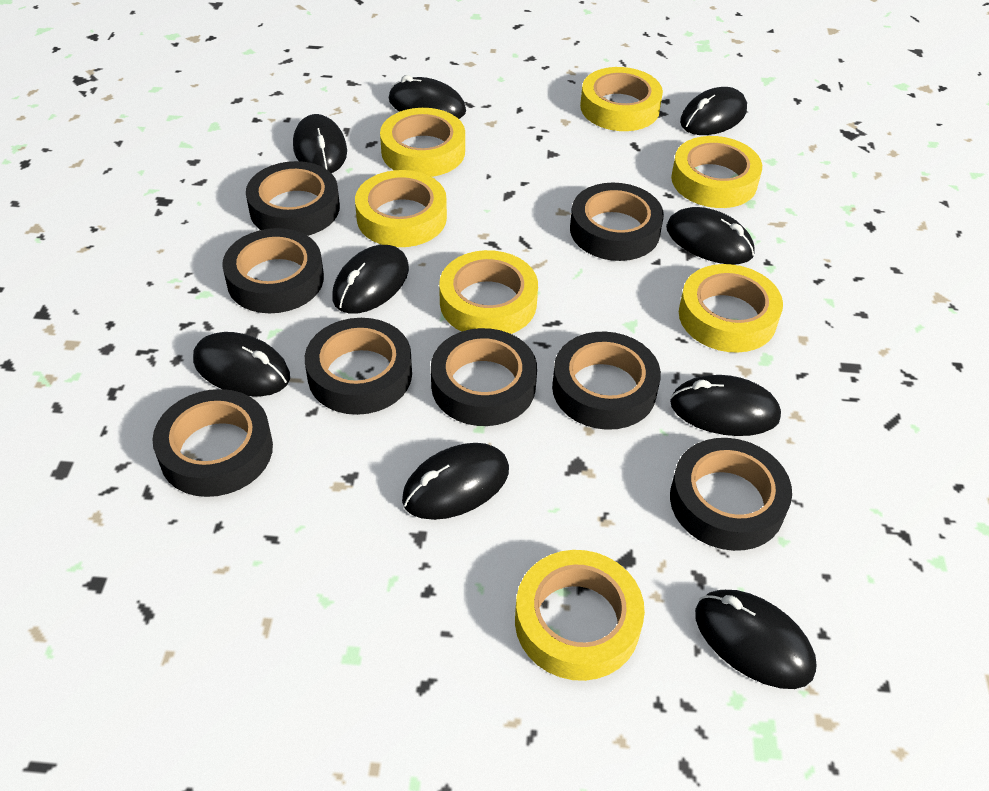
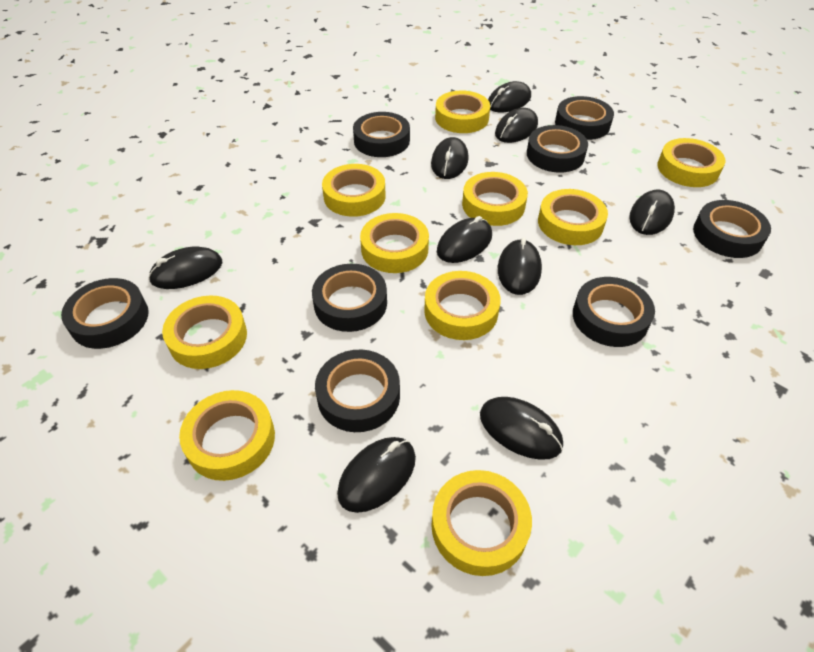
yellow tape: [355,170,447,247] [380,108,465,177] [439,250,538,334] [515,550,645,681] [580,67,663,131] [671,136,762,208] [679,264,783,353] = 7 -> [162,296,247,369] [179,390,275,481] [322,164,386,217] [360,213,429,273] [424,271,501,340] [431,470,532,576] [435,90,490,133] [462,172,528,226] [538,189,608,245] [658,138,726,187] = 10

